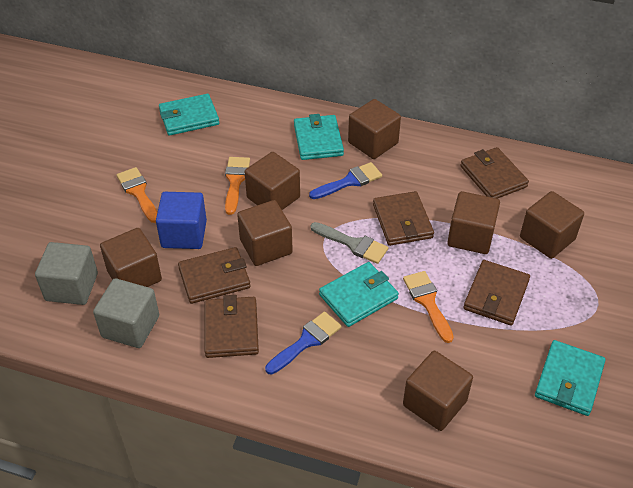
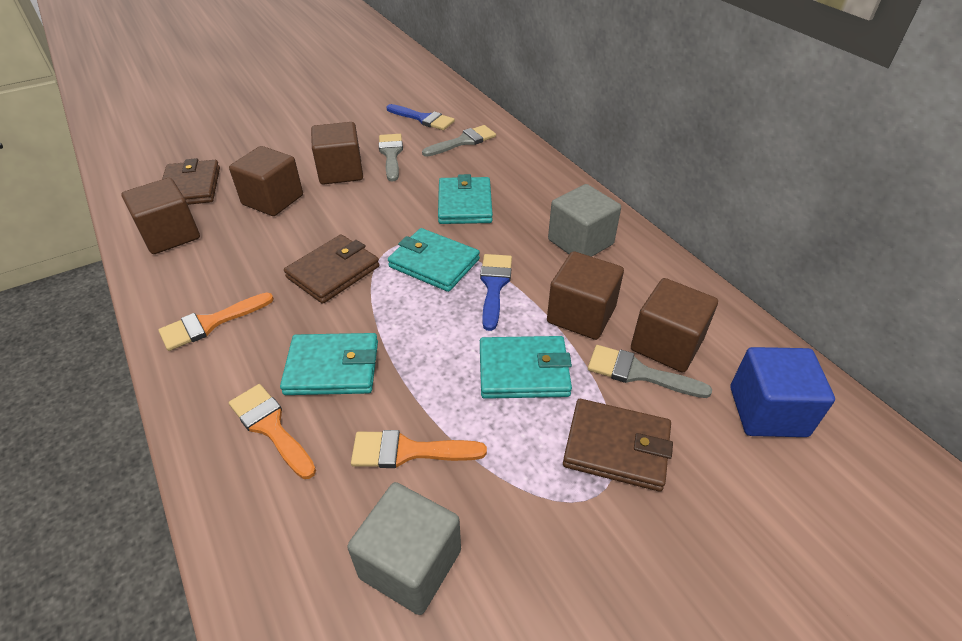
brown cube: [100,228,162,287] [237,200,293,266] [245,152,300,210] [348,99,401,159] [403,351,473,431] [447,191,500,254] [520,191,584,259] = 7 -> [121,178,200,254] [229,146,303,216] [311,122,363,185] [547,251,624,340] [631,278,718,373] = 5
brown wallet: [178,247,250,304] [205,295,259,358] [373,191,434,246] [460,147,529,199] [463,260,530,325] = 5 -> [162,158,220,205] [284,234,380,304] [563,399,673,492] = 3
grey brush: [311,222,389,264] = 1 -> [379,134,403,181] [422,125,496,157] [588,345,712,398] = 3

